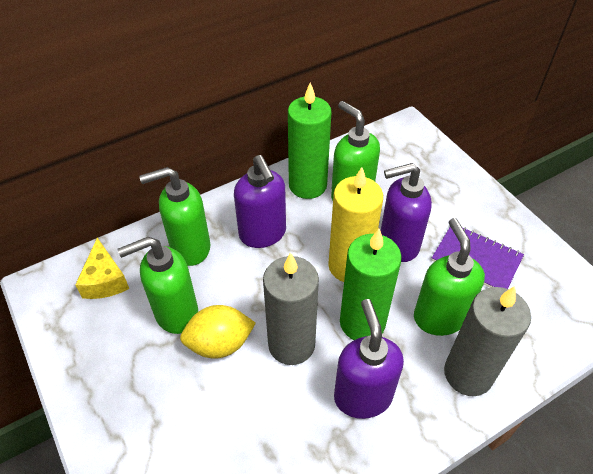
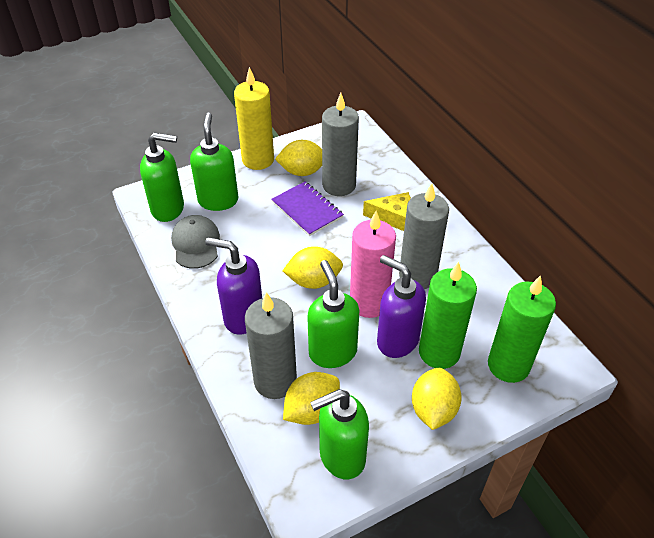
grey candle: [263,252,319,365] [444,286,531,396] = 2 -> [245,292,297,399] [322,93,359,196] [399,183,449,289] = 3
grey cap: none = 0 -> [171,215,220,269] = 1
pink candle: none = 0 -> [350,211,396,318] = 1
purple soap dispenser: [234,155,286,248] [334,299,404,419] [381,163,432,262] = 3 -> [205,237,262,335] [377,255,426,358] = 2
yellow lemon: [180,305,256,358] = 1 -> [275,140,322,176] [282,246,343,289] [283,372,340,425] [412,368,462,430] = 4

